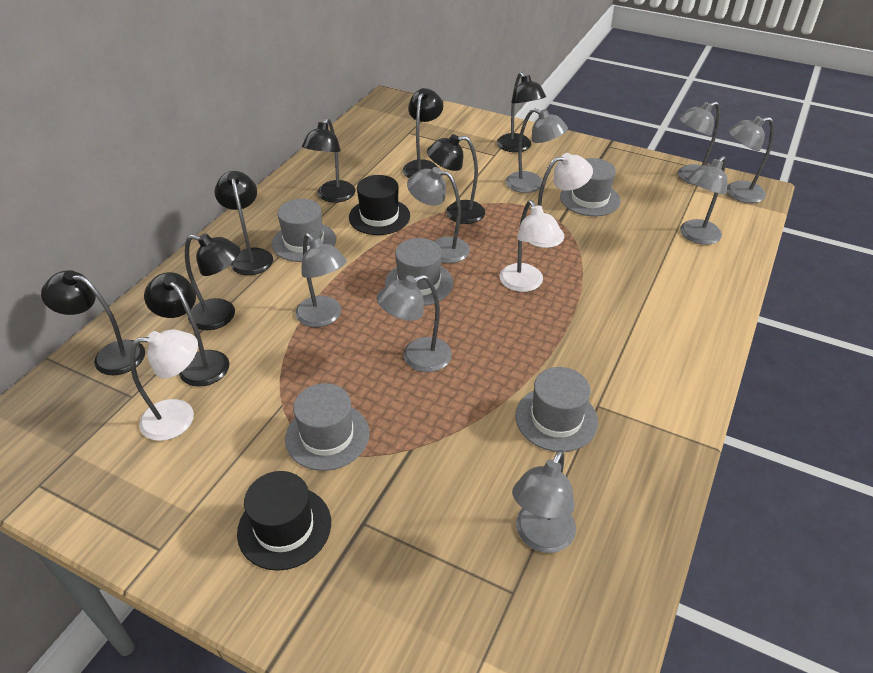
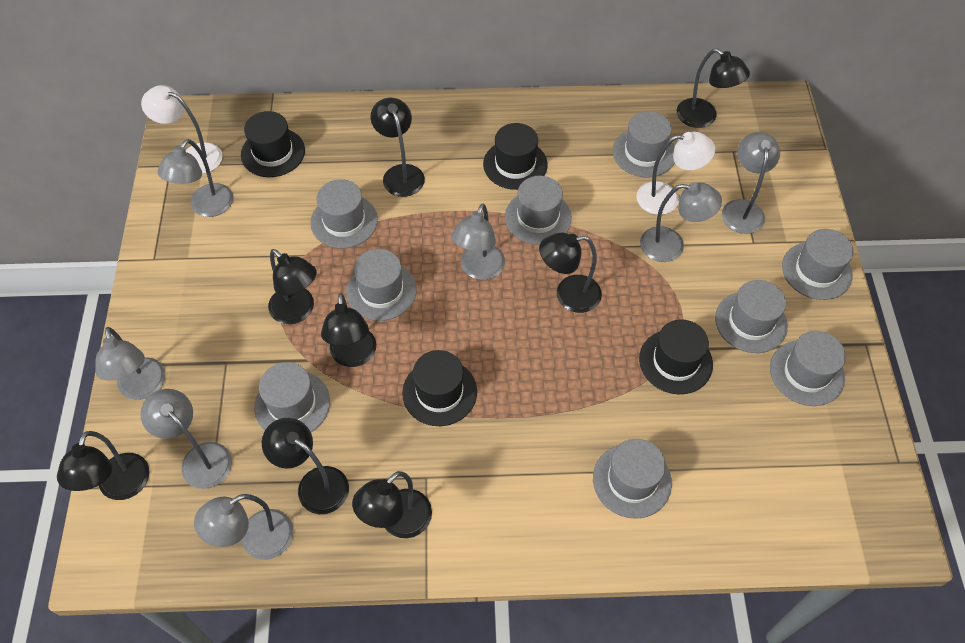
black hat: [237,471,331,571] [349,175,410,235] = 2 -> [241,111,305,177] [402,350,477,426] [483,123,548,190] [639,319,713,394] = 4
grey hat: [272,199,336,262] [285,383,369,471] [385,238,453,306] [515,367,598,452] [560,158,620,216] = 5 -> [254,362,330,432] [310,179,378,248] [346,249,417,321] [505,176,572,245] [593,439,672,519] [613,111,675,178] [715,280,788,353] [770,331,846,406] [782,229,853,300] = 9
grey lamp: [295,233,347,327] [377,275,452,372] [407,167,470,263] [506,108,568,193] [512,450,576,553] [678,101,720,185] [680,156,728,245] [727,116,774,203] = 8 -> [95,327,165,400] [140,389,232,489] [157,139,233,217] [194,494,294,560] [452,203,505,280] [640,182,722,262] [722,132,780,234] = 7
white lamp: [130,329,198,441] [499,200,562,292] [528,153,593,248] = 3 -> [141,85,223,174] [637,132,715,215] = 2

